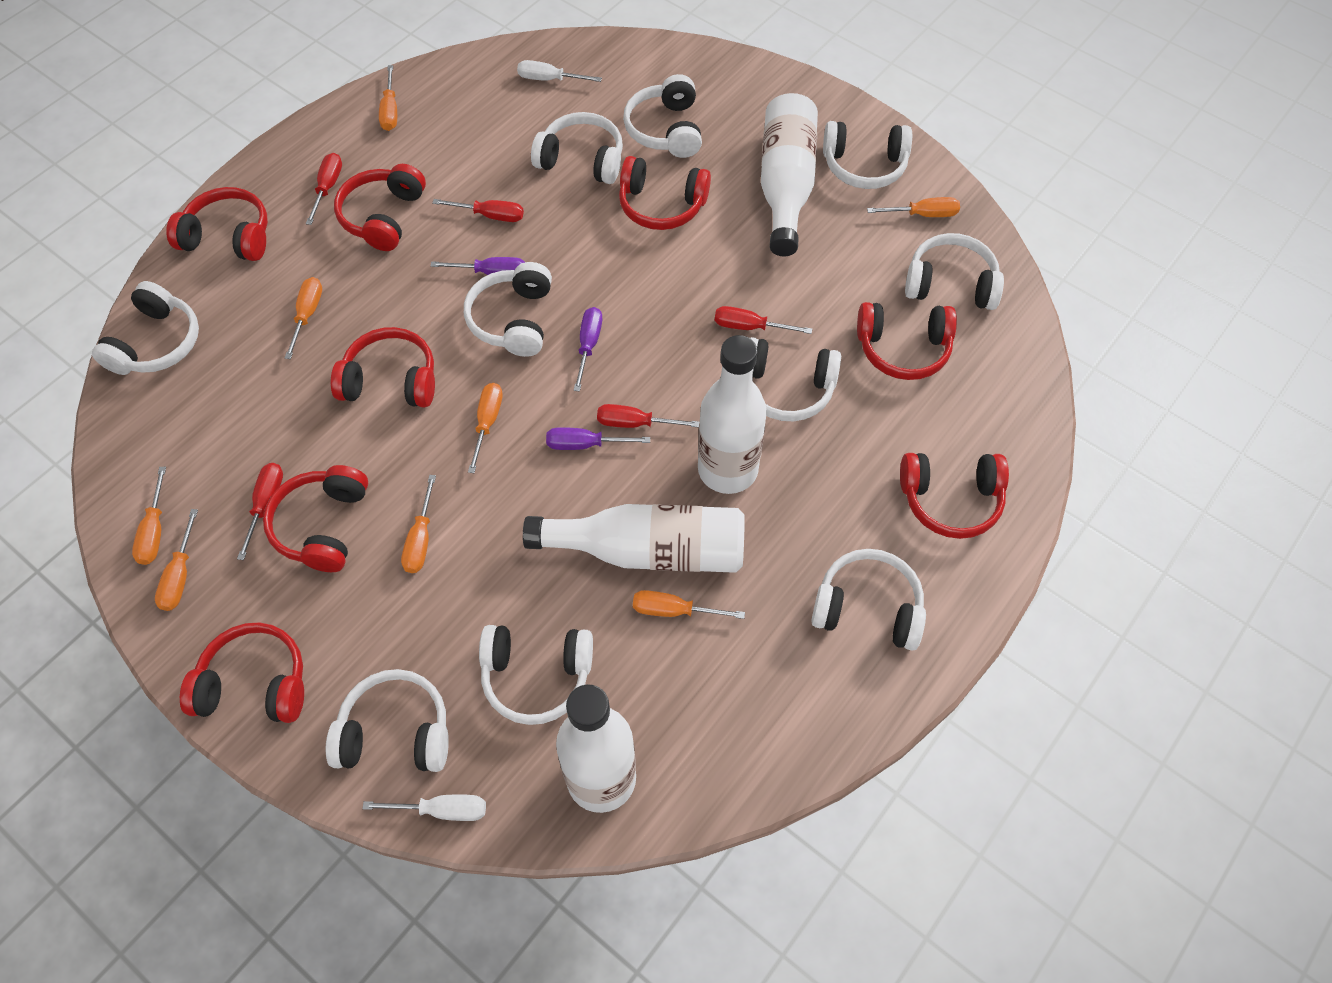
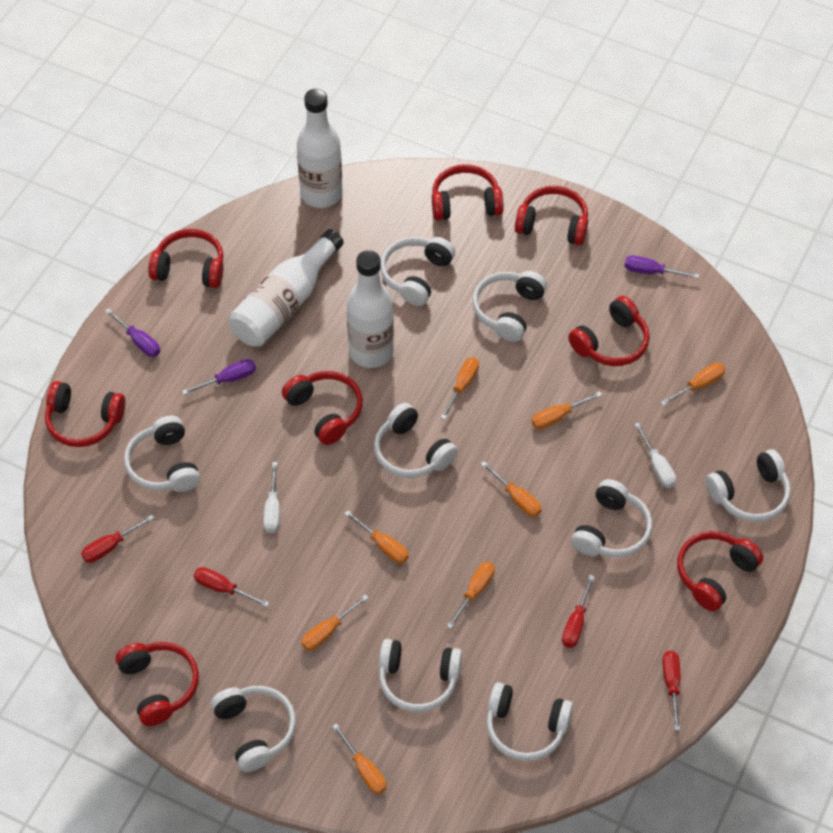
red screwdriver: [237,463,283,560] [306,153,342,225] [432,199,524,222] [597,404,699,428] [715,306,812,334] = 5 -> [81,514,154,563] [194,567,269,607] [562,575,595,648] [662,651,681,731] = 4
white bottle: [523,504,745,573] [556,684,636,813] [698,335,767,494] [761,93,818,257] = 4 -> [229,229,344,347] [297,89,343,208] [347,250,394,368] = 3
white headphones: [92,281,199,375] [326,669,449,772] [464,262,552,357] [479,625,593,725] [531,112,623,184] [623,74,702,158] [750,337,841,421] [811,549,926,651] [823,121,912,189] [905,233,1004,310] = 10 -> [124,416,200,492] [211,686,296,772] [374,403,458,478] [379,639,462,712] [380,237,455,306] [472,271,547,342] [486,682,573,761] [571,479,652,558] [706,449,791,522] = 9

